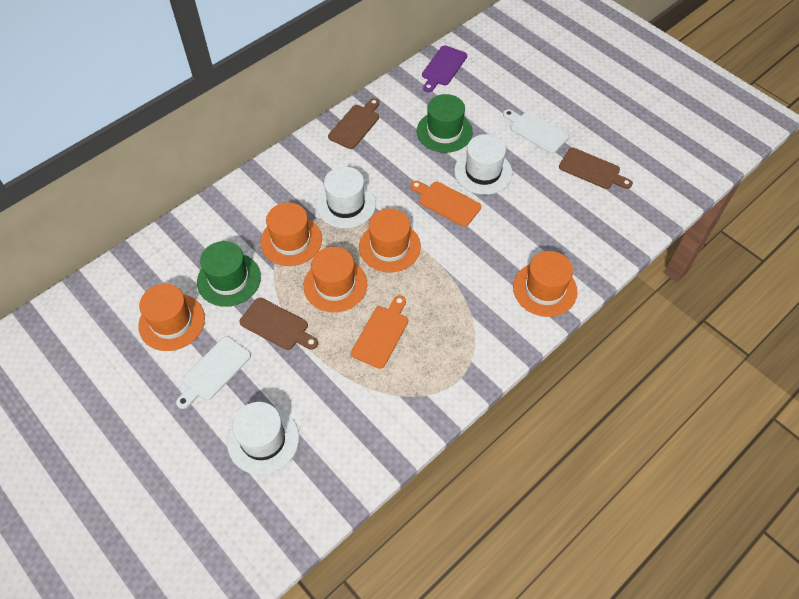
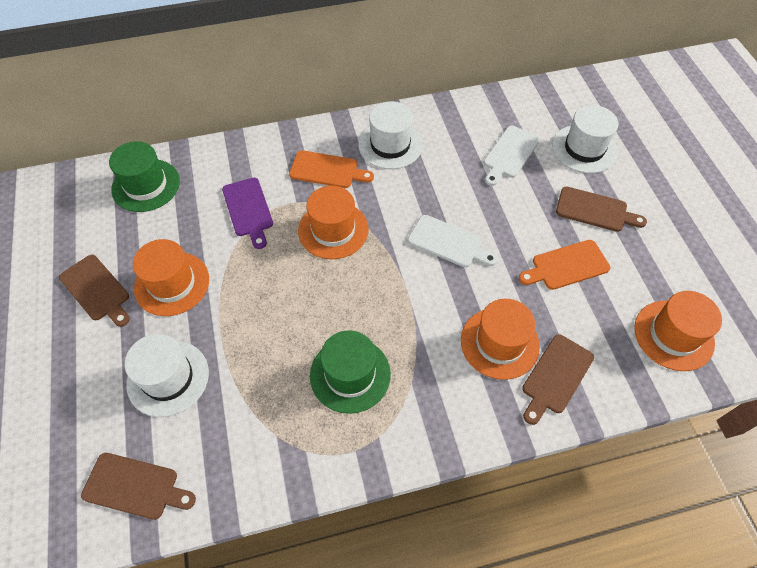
brown cutting board: [240,298,318,350] [328,98,380,149] [559,148,633,189] = 3 -> [59,255,130,327] [81,453,196,520] [522,334,594,425] [556,187,647,232] = 4
orange hat: [138,284,205,351] [260,202,322,266] [303,247,367,312] [359,209,421,273] [513,251,577,317] = 5 -> [133,239,209,316] [298,186,369,259] [461,299,540,380] [634,291,722,371] = 4

